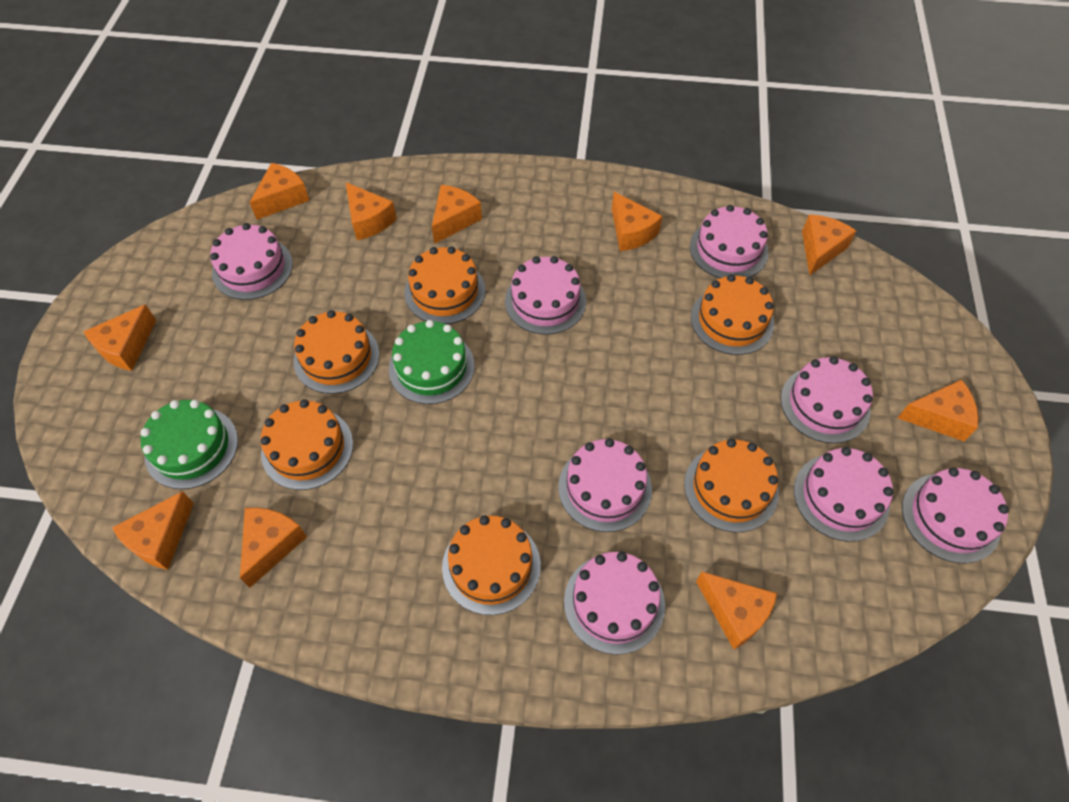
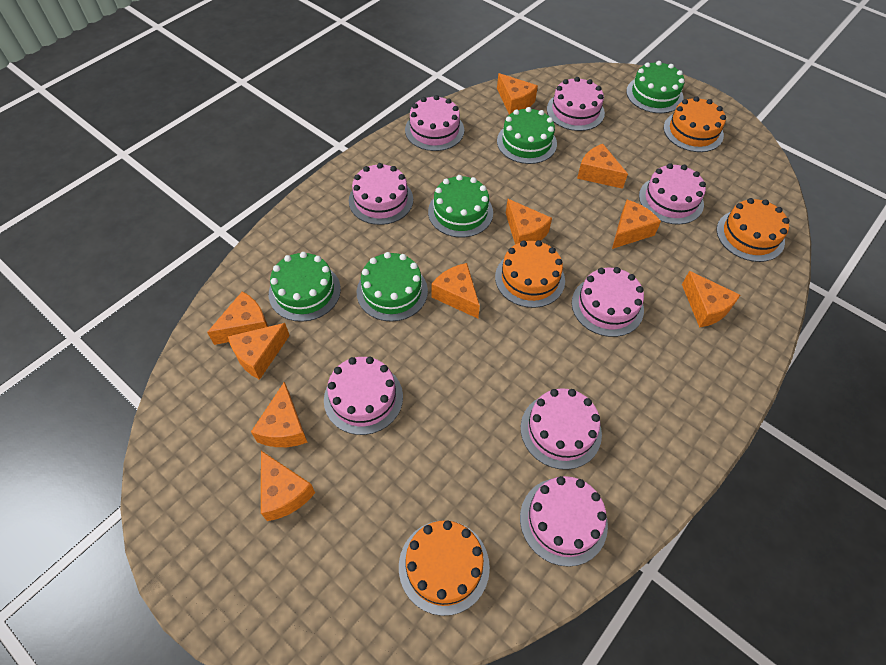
green cake: [141,400,238,489] [389,320,474,404] = 2 -> [269,252,341,322] [357,252,428,322] [428,175,493,237] [497,107,557,164] [626,61,684,113] = 5
orange cake: [261,399,353,490] [294,310,380,394] [405,247,485,324] [442,515,541,615] [684,439,779,532] [691,274,774,355] = 6 -> [399,520,490,616] [495,240,565,308] [664,97,726,152] [717,198,790,262] = 4

